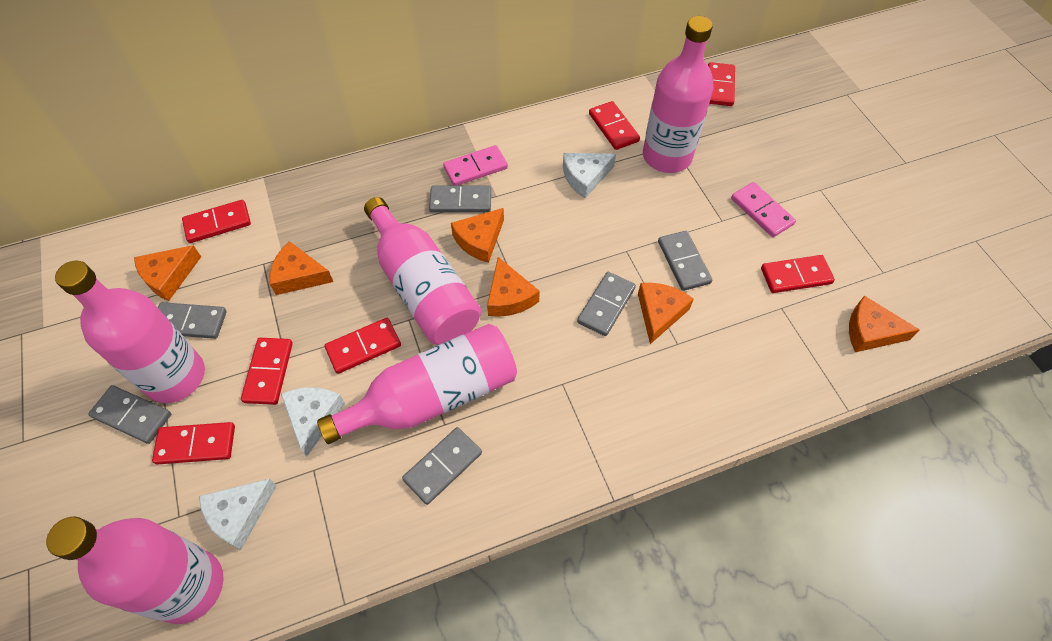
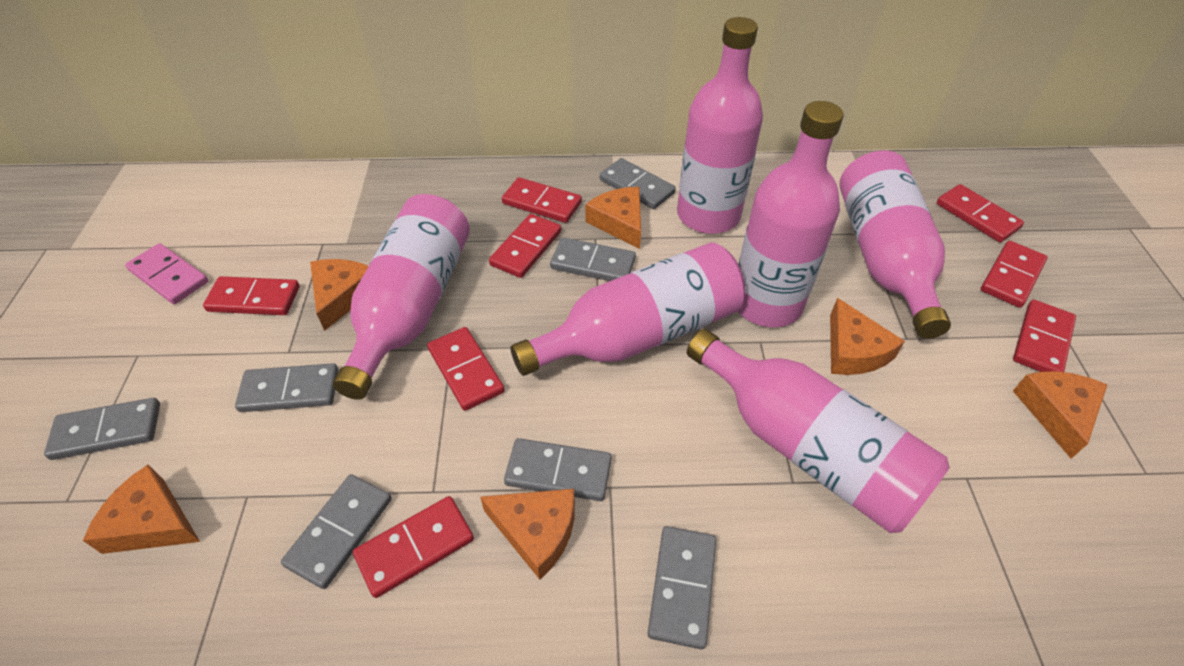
grey domino: [88,385,171,444] [158,302,227,339] [402,427,482,505] [429,185,491,213] [577,272,636,336] [658,231,712,291] = 6 -> [44,398,160,460] [235,363,338,412] [281,474,392,589] [504,438,612,501] [550,237,636,281] [600,158,676,209] [647,526,716,649] = 7
pink bottle: [46,517,224,624] [55,261,205,403] [317,324,517,444] [364,197,481,345] [643,16,714,173] = 5 -> [333,194,470,400] [511,242,745,376] [677,17,763,234] [687,329,950,533] [738,101,844,327] [839,151,951,339] = 6
pink domino: [443,145,508,186] [731,182,796,237] = 2 -> [125,243,208,304] = 1
red domino: [152,422,235,465] [182,200,251,243] [241,338,293,405] [325,318,401,374] [589,101,640,150] [708,62,735,106] [761,255,835,293] = 7 -> [203,276,300,315] [353,496,474,598] [427,327,505,411] [489,214,561,278] [502,177,582,223] [937,184,1024,242] [981,241,1047,308] [1013,300,1076,372] = 8
white cheese: [199,478,277,550] [281,388,345,457] [563,153,616,198] = 3 -> none = 0

